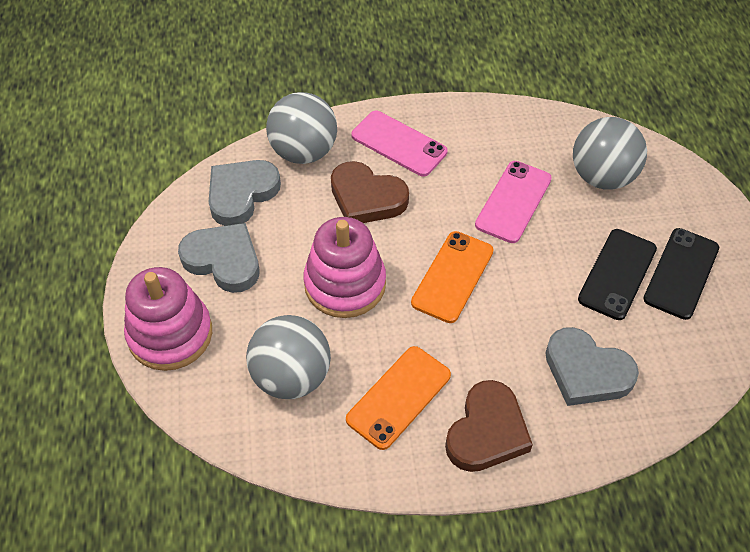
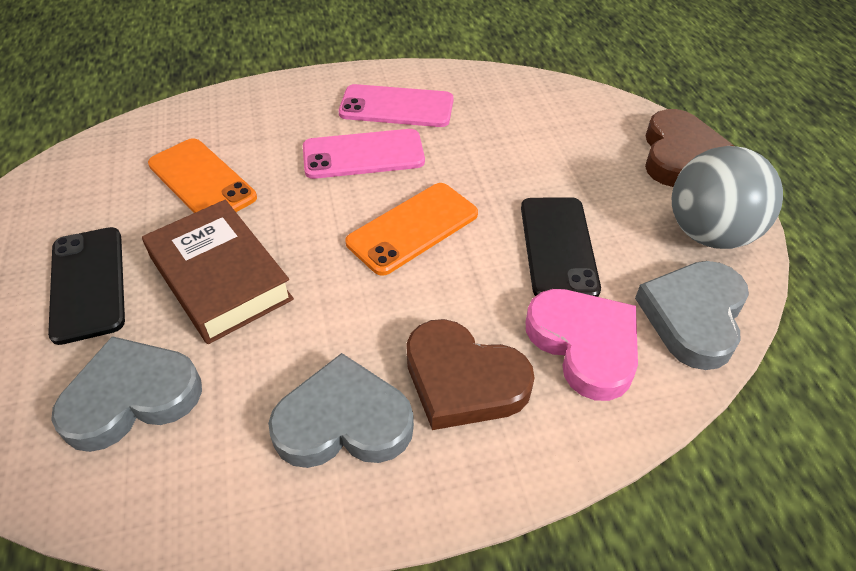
brown book: none = 0 -> [142,200,294,344] = 1
grey ball: [246,315,331,399] [266,92,337,164] [573,117,647,190] = 3 -> [672,146,783,249] = 1
pink heart: none = 0 -> [526,289,638,401] = 1
pink stacking toy: [124,267,212,371] [304,217,386,318] = 2 -> none = 0

